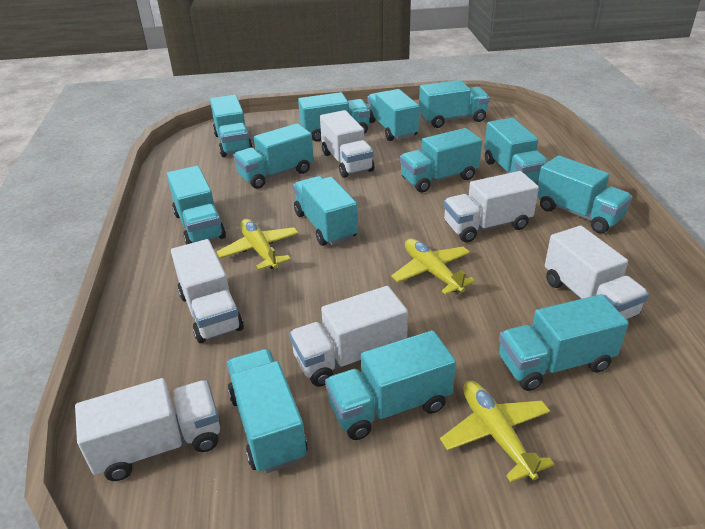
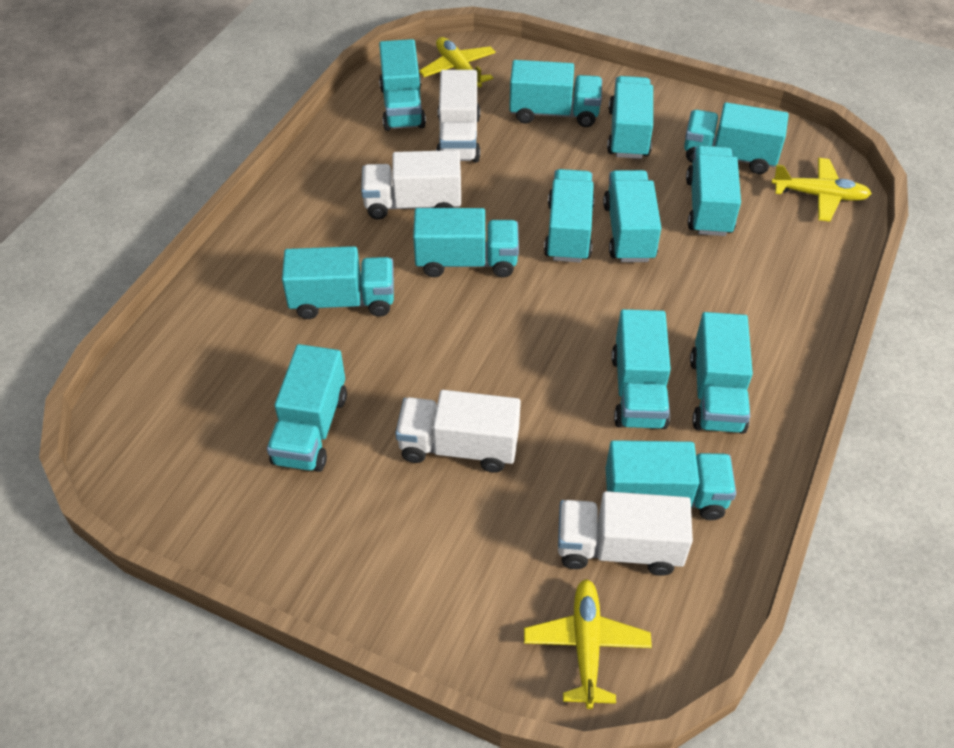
white truck: [75,378,220,481] [171,239,244,343] [289,286,408,387] [320,110,374,178] [443,171,539,243] [545,226,649,319] = 6 -> [361,150,461,220] [395,390,521,472] [436,70,480,163] [558,491,693,576] = 4

